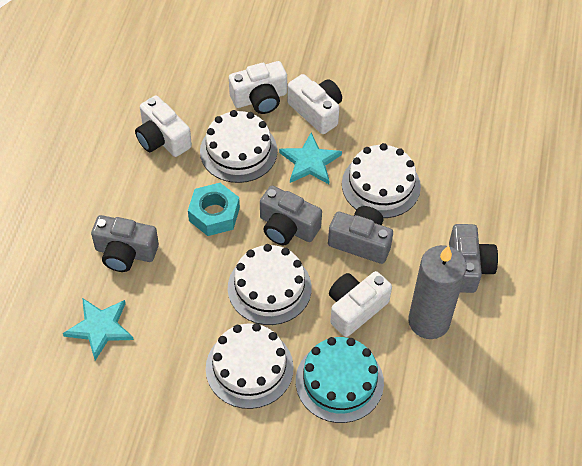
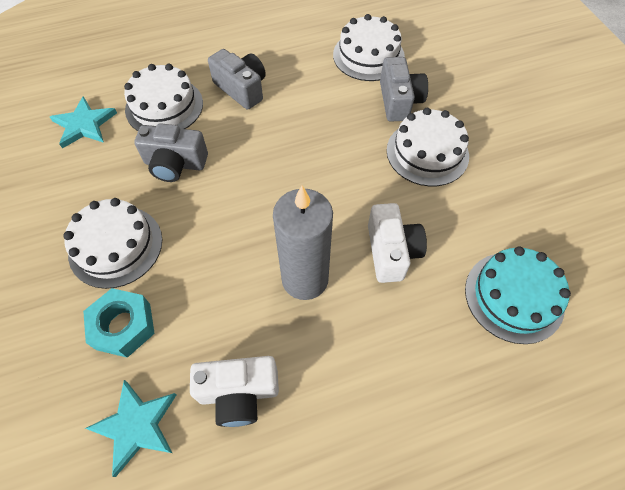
grey camera: [91,215,159,272] [260,186,322,245] [328,206,393,264] [449,224,498,293] = 4 -> [134,123,208,182] [208,49,266,110] [380,57,428,122] = 3
white camera: [135,95,192,157] [229,61,287,114] [287,74,342,134] [329,271,392,337] = 4 -> [190,356,279,427] [368,203,427,283] = 2

